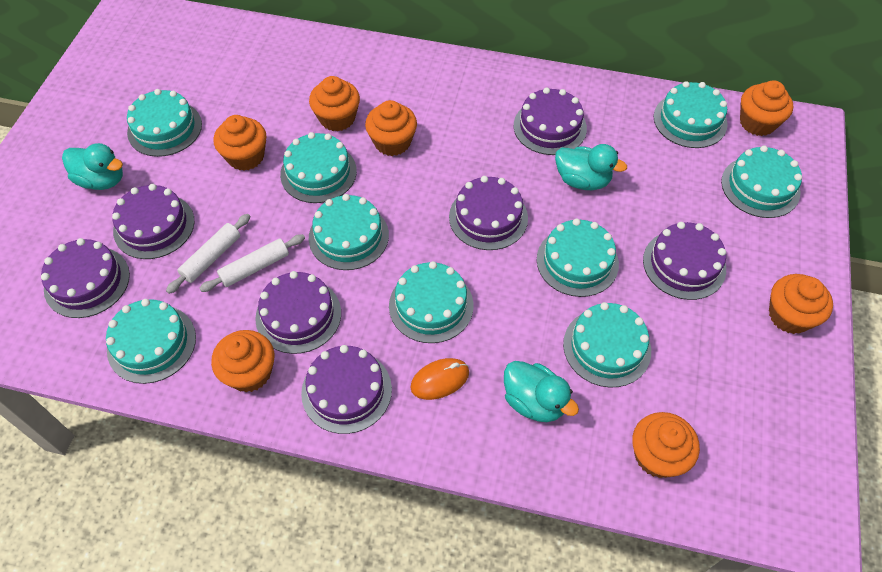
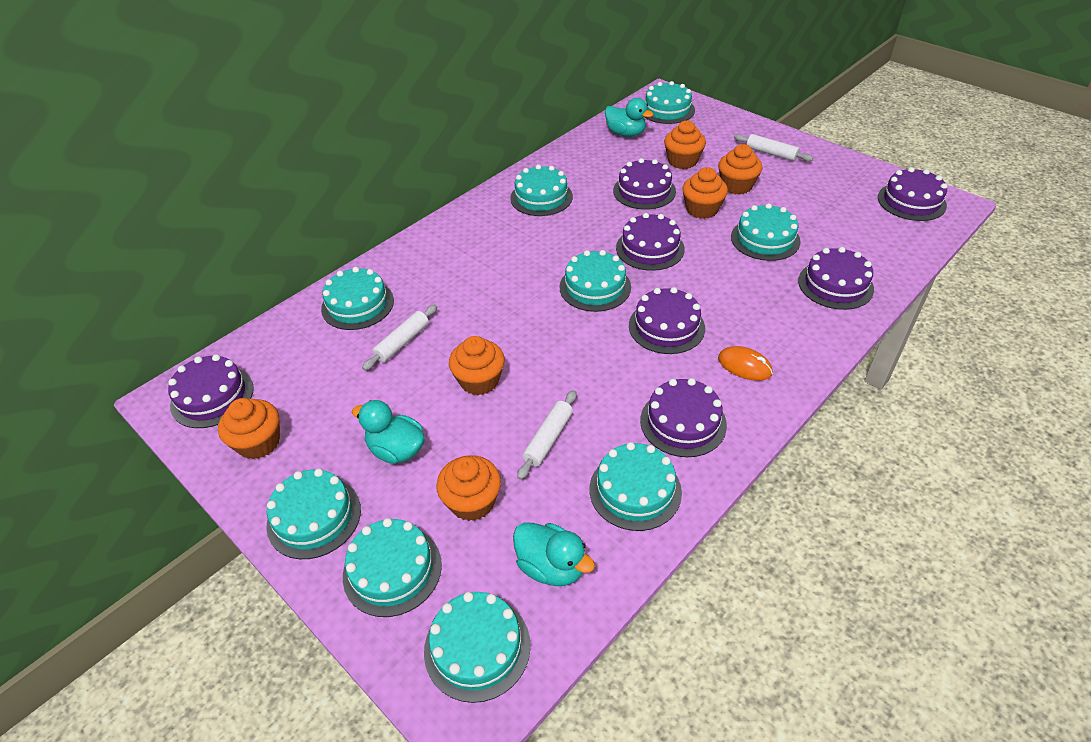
orange cupcake: [211,330,274,392] [214,115,266,171] [309,76,360,132] [365,100,417,156] [632,412,700,478] [740,80,793,136] [769,274,833,334] = 7 -> [218,398,280,459] [436,455,501,521] [449,336,505,395] [664,120,706,169] [682,167,728,219] [718,144,762,195] = 6
white rolling pin: [166,214,251,294] [199,234,305,292] = 2 -> [362,304,437,370] [517,390,577,480] [734,134,813,162] = 3

